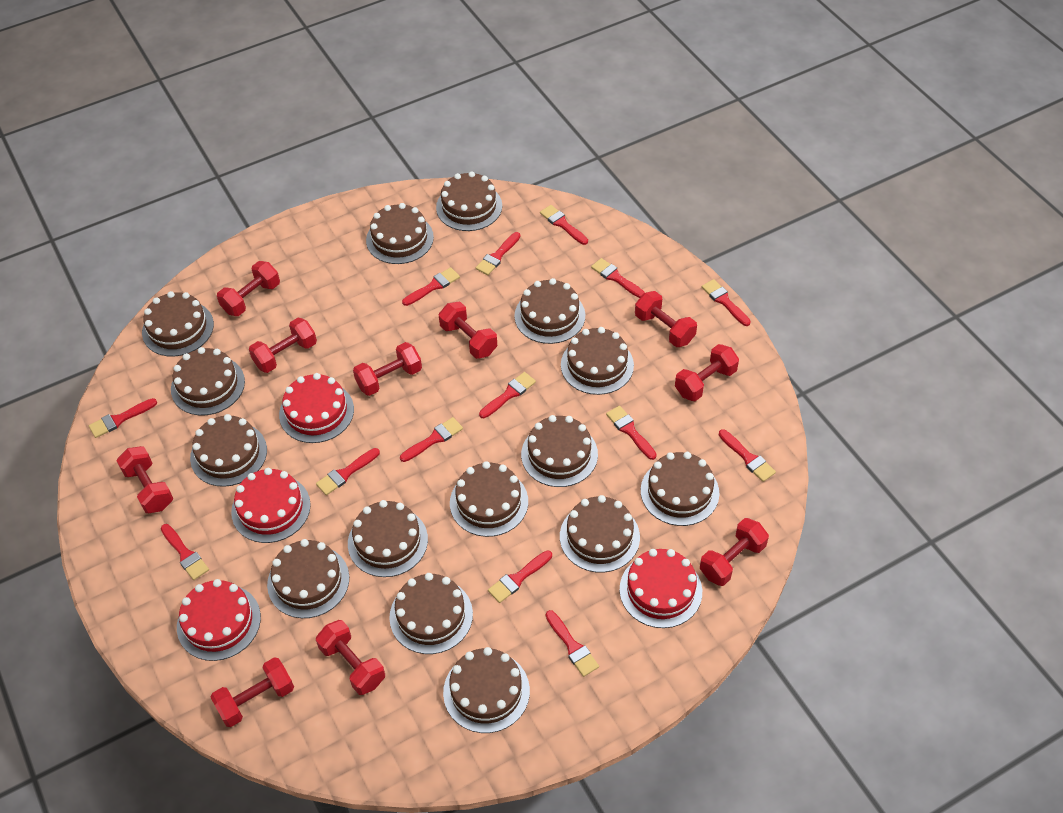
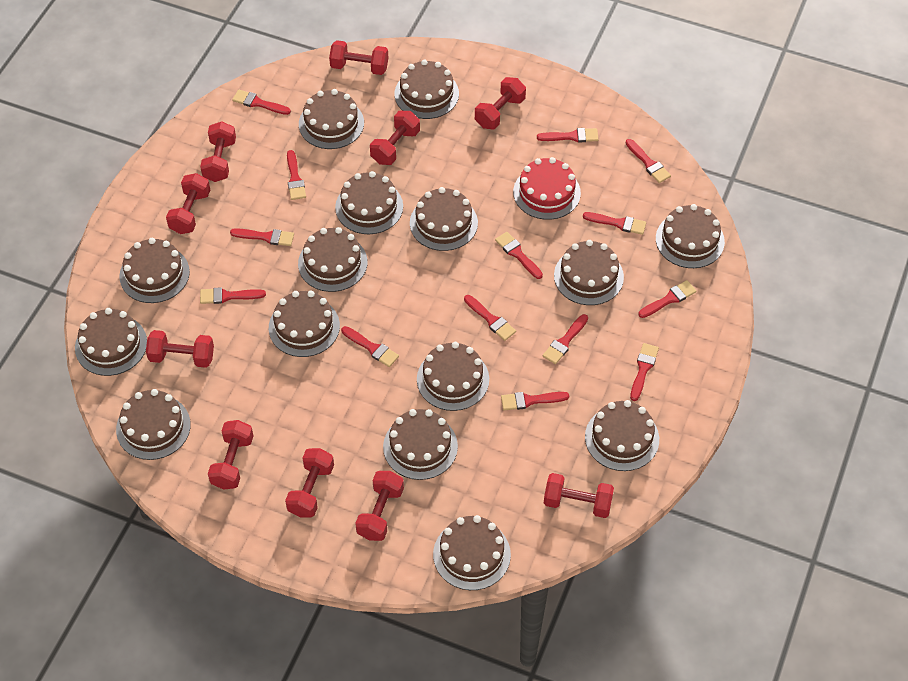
red cake: [177,579,261,661] [231,468,311,543] [279,373,354,443] [620,549,702,628] = 4 -> [513,157,581,220] = 1

